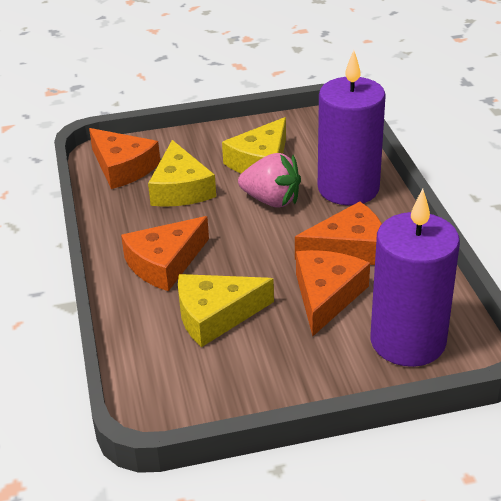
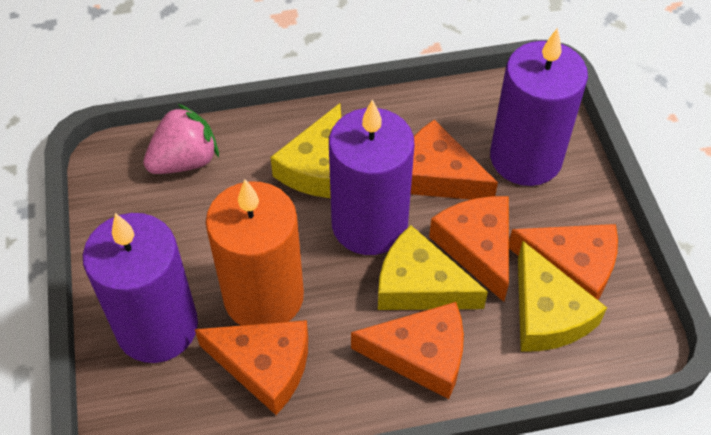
orange candle: none = 0 -> [206,179,304,325] = 1
orange cheese: [89,128,160,189] [121,216,209,291] [295,201,382,265] [296,250,370,336] = 4 -> [195,320,308,415] [351,302,464,399] [411,119,498,200] [429,196,509,302] [509,224,618,300] = 5
purple candle: [318,50,386,205] [370,189,460,367] = 2 -> [83,213,198,363] [329,99,415,255] [490,28,588,186] = 3

